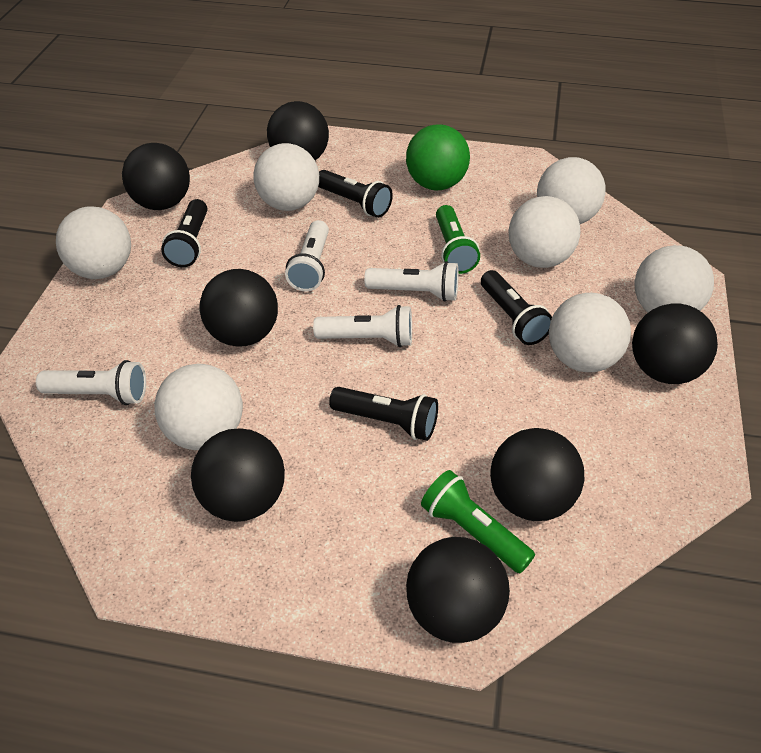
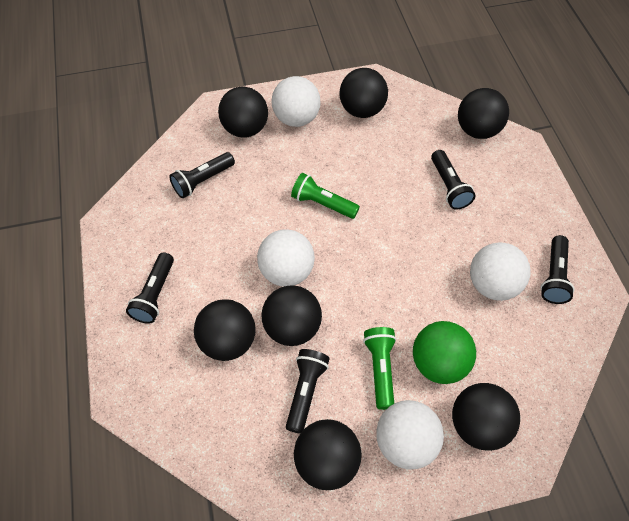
black flashlight: [161,199,207,267] [318,170,393,218] [329,387,438,441] [481,270,552,345] = 4 -> [126,252,174,324] [169,152,235,198] [286,349,330,434] [431,150,476,210] [541,235,575,304] = 5
white ball: [56,206,131,279] [154,364,243,450] [253,143,319,211] [508,196,580,268] [537,157,606,224] [549,293,631,372] [634,245,714,313] = 7 -> [257,229,315,287] [272,76,321,127] [376,400,444,470] [470,242,531,301] = 4
white flashlight: [36,360,146,405] [285,220,329,291] [313,305,412,347] [364,261,459,302] = 4 -> none = 0

